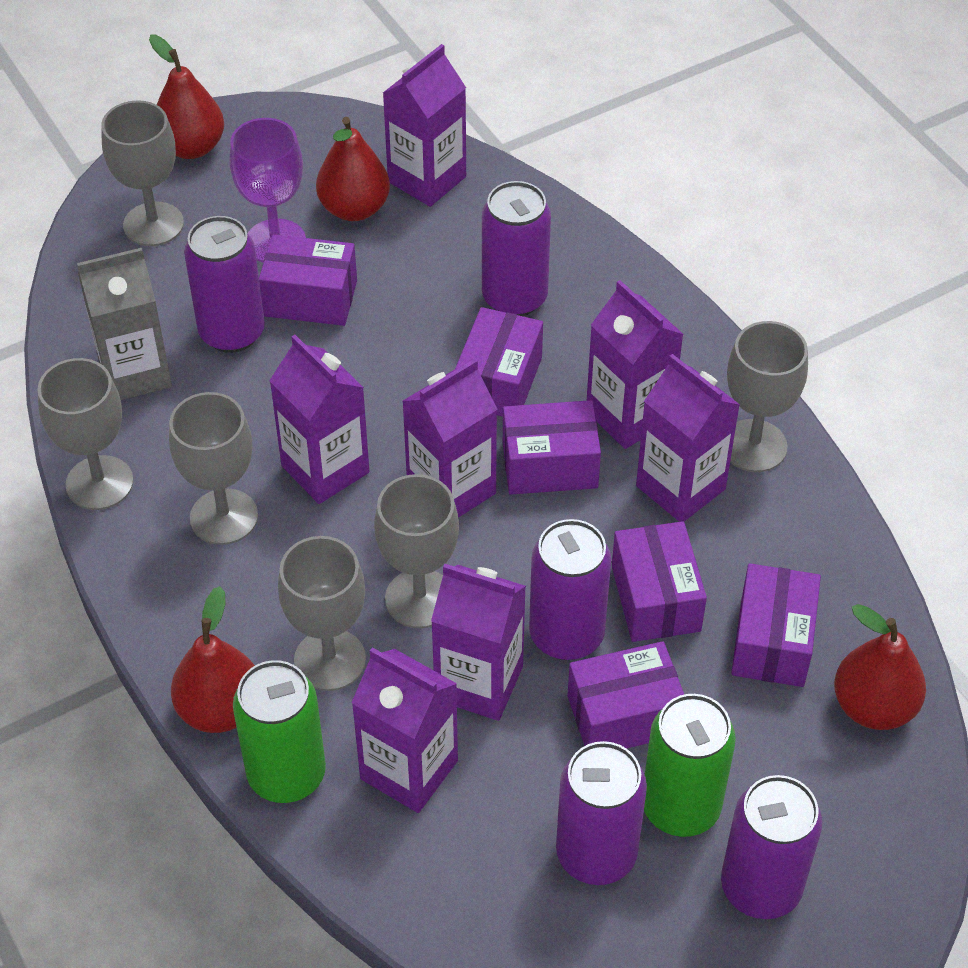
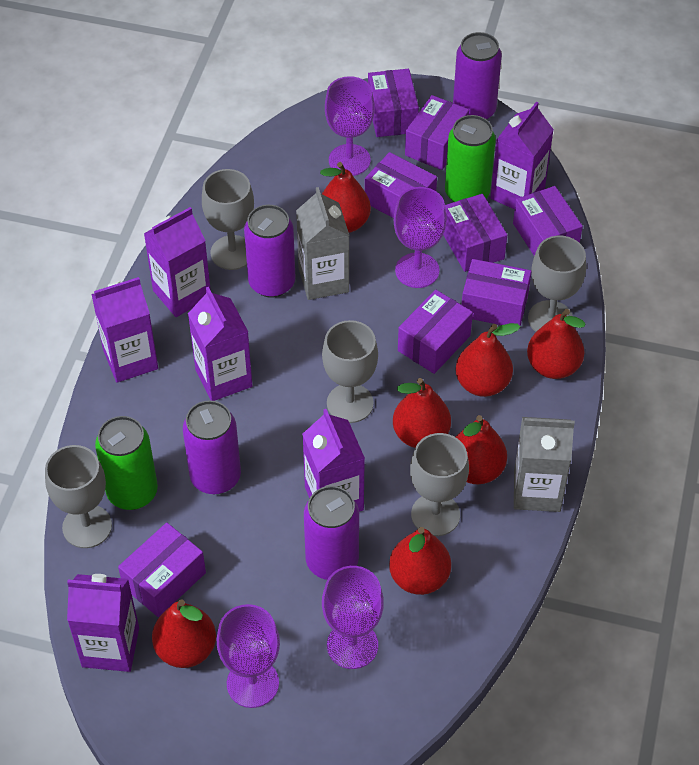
grey carton: [77,248,172,400] = 1 -> [296,187,350,300] [514,417,575,512] = 2
grey goblet: [37,358,133,510] [101,100,184,246] [169,392,258,545] [278,536,366,691] [374,474,459,628] [727,321,808,472] = 6 -> [45,445,112,548] [202,169,254,270] [322,320,378,423] [410,433,469,536] [528,236,586,332] = 5
purple box: [259,234,357,326] [455,307,543,417] [503,400,601,495] [567,641,684,748] [612,521,707,642] [731,563,821,687] = 6 -> [118,523,206,617] [365,152,437,218] [368,69,419,137] [398,290,473,374] [405,95,469,170] [443,194,507,272] [462,259,532,329] [513,186,583,256] = 8
purple can: [184,216,265,353] [482,181,551,316] [529,519,611,660] [556,741,647,885] [721,775,822,919] = 5 -> [183,400,241,494] [244,205,295,298] [304,486,359,580] [453,32,502,119] = 4
purple carton: [269,335,370,504] [351,647,458,813] [383,44,466,207] [402,359,497,518] [431,564,526,721] [587,280,684,449] [636,354,740,522] = 7 -> [67,574,139,672] [91,277,158,383] [144,207,211,317] [188,287,252,401] [302,409,365,512] [491,102,554,209] = 6
purple goblet: [230,118,306,263] = 1 -> [217,604,280,708] [322,566,384,669] [325,76,375,176] [394,187,447,288] = 4
red pear: [149,34,224,159] [171,586,255,733] [316,117,390,221] [834,604,926,730] = 4 -> [152,599,216,668] [320,162,371,233] [389,527,451,595] [393,378,451,448] [455,323,521,397] [456,415,507,484] [527,309,586,379] = 7

